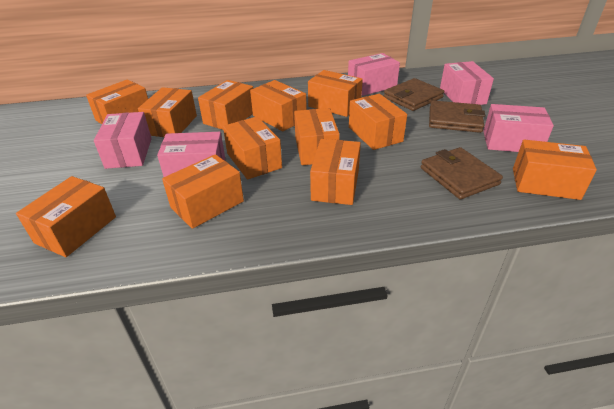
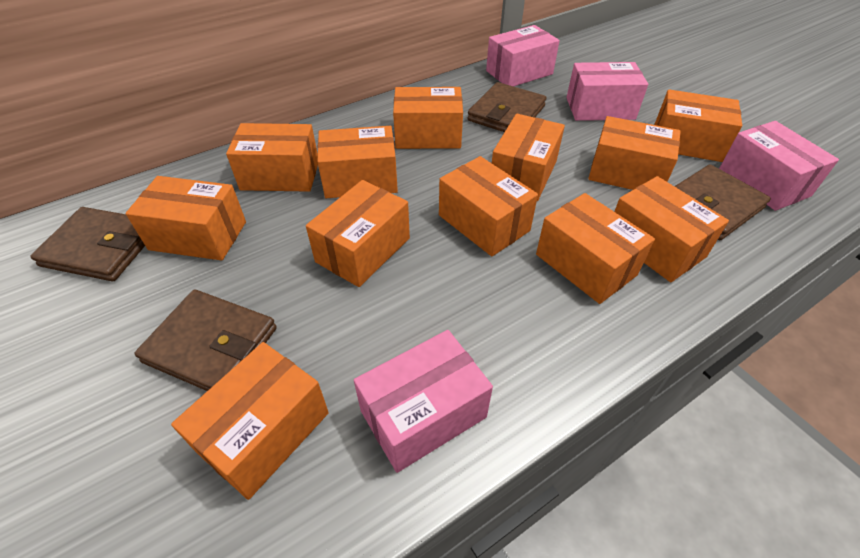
brown wallet: [384,78,444,111] [421,147,503,199] [429,100,485,133] = 3 -> [30,207,145,281] [135,289,276,391] [467,82,546,132] [675,165,771,240] = 4
pink box: [94,112,152,169] [157,132,225,177] [348,53,400,96] [440,61,494,105] [483,104,554,152] = 5 -> [354,330,493,473] [486,25,560,87] [566,62,648,121] [719,121,839,211] = 4

